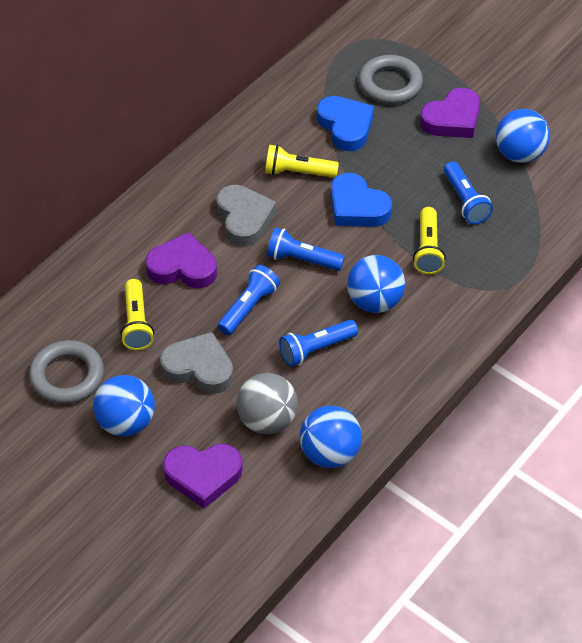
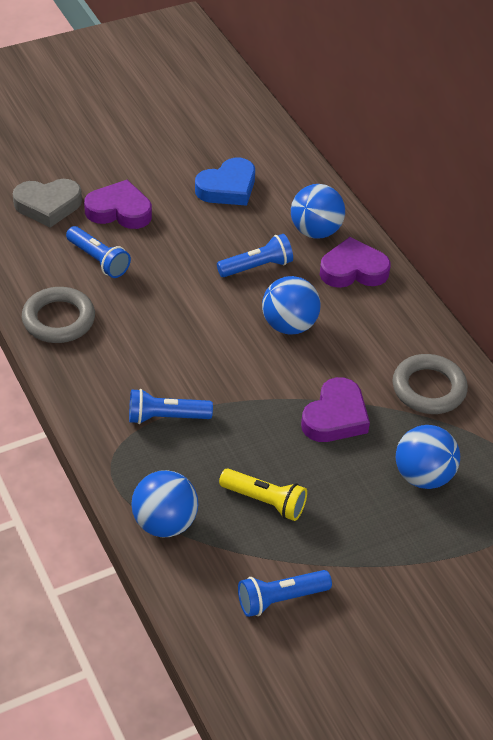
blue heart: [317,96,374,151] [330,173,392,227] = 2 -> [195,158,255,206] = 1
grey ball: [236,373,298,434] = 1 -> none = 0
grey heart: [160,332,234,394] [216,185,276,246] = 2 -> [13,179,82,228] = 1
yellow flashlight: [120,279,154,350] [265,145,339,178] [413,207,446,274] = 3 -> [219,469,307,521] = 1

